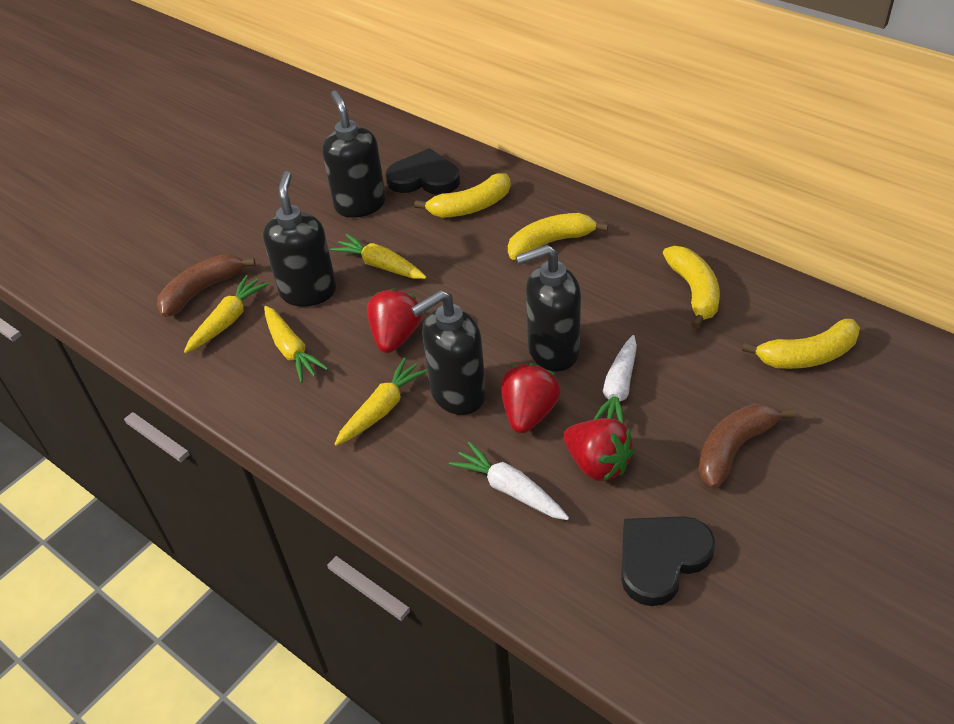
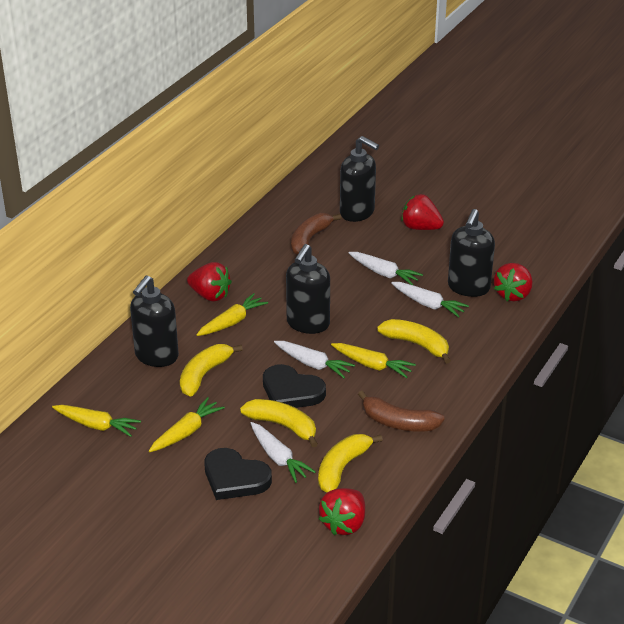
red strawberry: [367,288,422,353] [501,363,561,433] [563,418,634,481] = 3 -> [187,262,232,302] [319,488,365,535] [401,194,444,230] [494,263,533,301] = 4
white carrot: [449,442,569,520] [593,335,637,424] = 2 -> [250,422,316,483] [274,341,355,378] [349,252,423,285] [391,282,469,318] = 4

